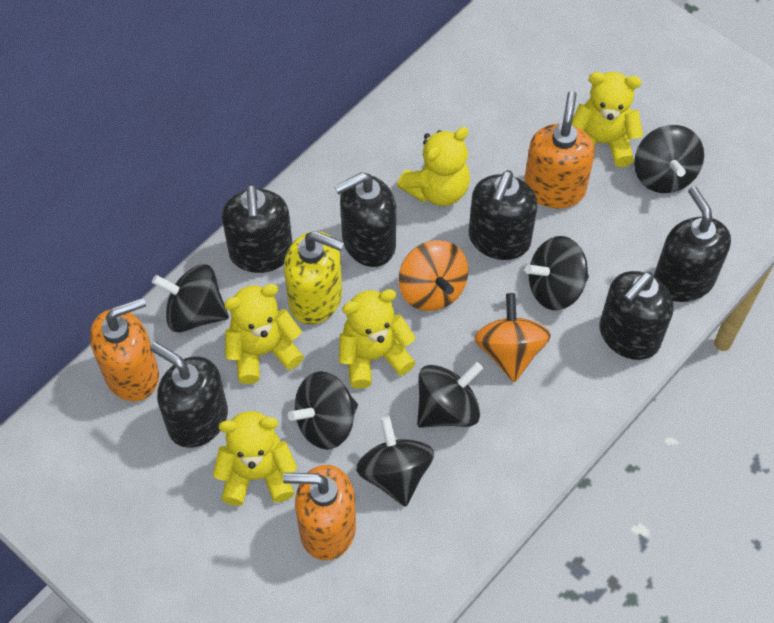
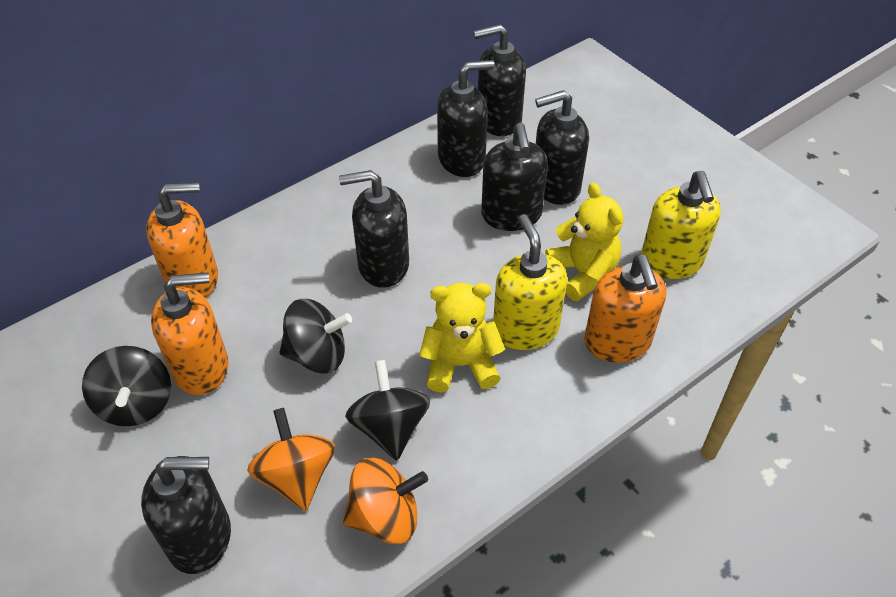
black spinning top: [152,264,229,333] [288,371,358,450] [356,417,434,507] [417,362,483,428] [525,236,589,310] [634,125,704,193] = 6 -> [82,346,171,426] [280,299,352,374] [345,360,430,460] = 3
yellow soap dispenser: [284,231,345,325] = 1 -> [493,214,567,350] [641,171,721,279] = 2
yellow teddy bear: [213,411,297,506] [224,284,304,384] [339,289,416,389] [397,127,470,206] [572,72,643,167] = 5 -> [419,283,505,393] [545,182,623,301] = 2

